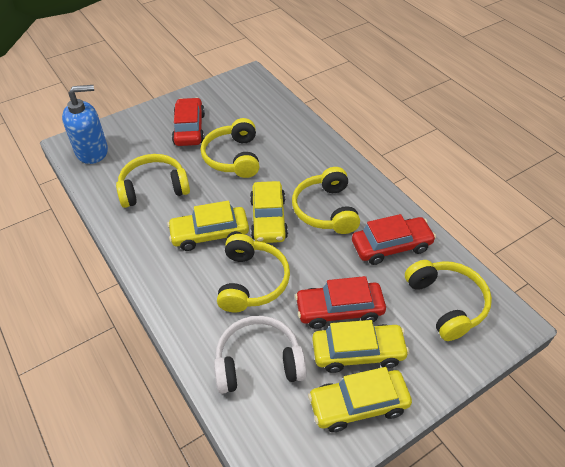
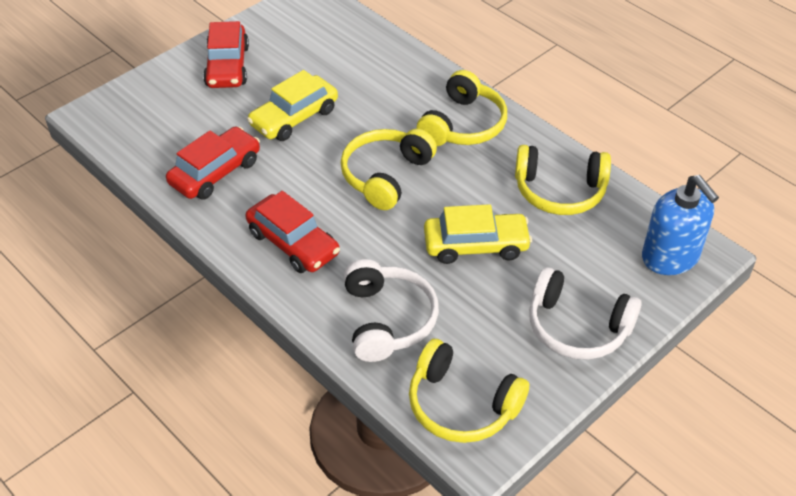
white headphones: [214,316,307,394] = 1 -> [344,259,439,362] [529,267,642,360] = 2
yellow car: [167,201,249,251] [250,181,288,243] [308,367,412,432] [312,320,409,373] = 4 -> [247,70,338,141] [424,204,532,264] = 2
yellow headphones: [116,154,190,208] [201,118,259,178] [217,234,290,312] [292,167,360,234] [405,260,492,341] = 5 -> [341,129,437,210] [409,339,529,443] [416,70,507,146] [515,145,611,215] = 4

